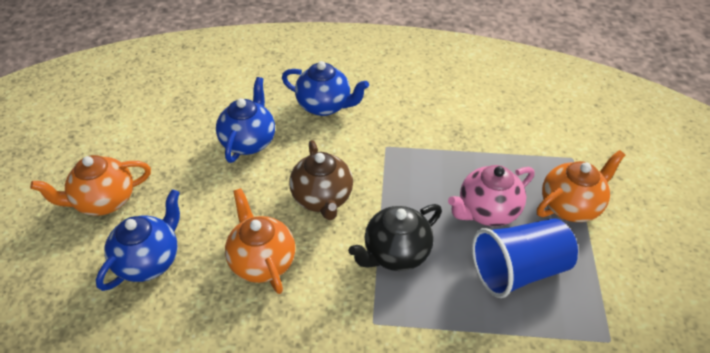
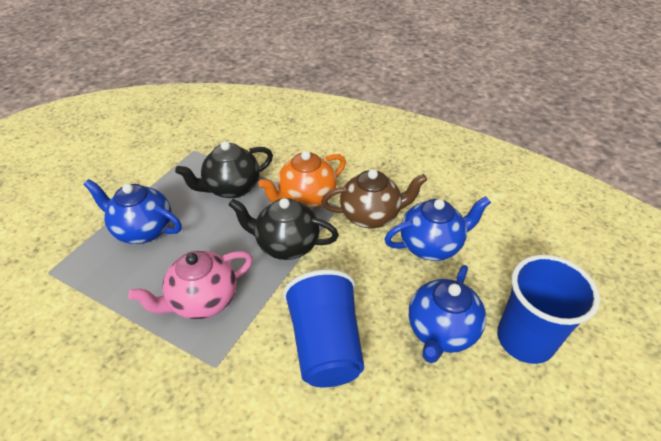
black teapot: [348,204,442,271] = 1 -> [175,141,273,198] [229,198,339,260] = 2
blue cup: [472,218,578,298] = 1 -> [283,270,364,387] [497,255,600,364] = 2
orange teapot: [30,155,151,216] [225,188,295,294] [537,150,625,222] = 3 -> [258,151,346,208] = 1

